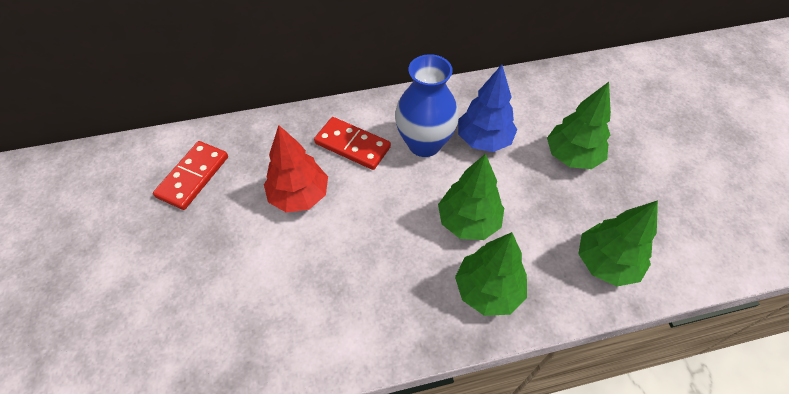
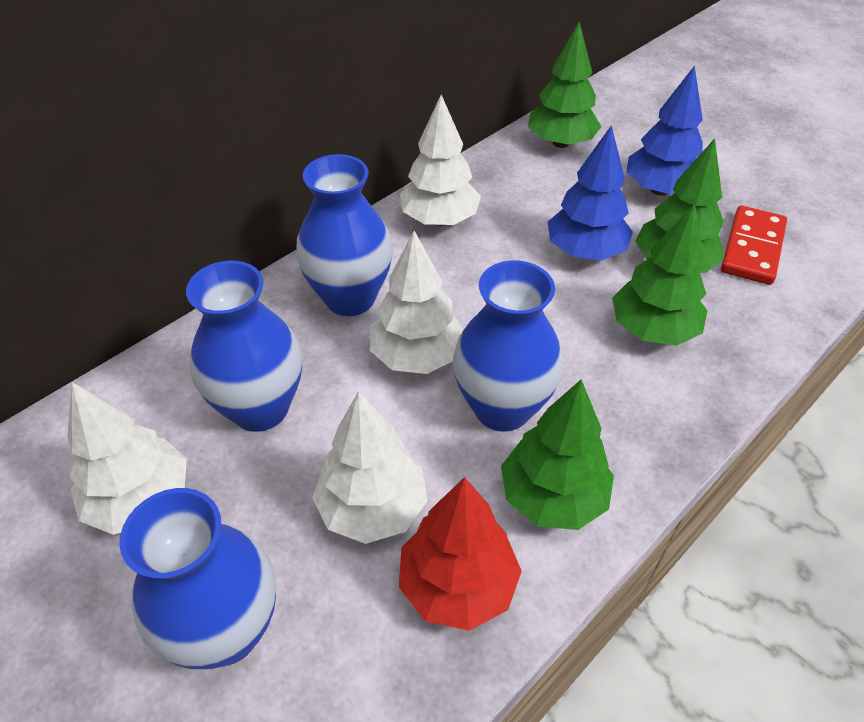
blue tree: [458,64,517,152] = 1 -> [548,125,633,260] [626,66,703,196] = 2
blue vase: [395,54,459,157] = 1 -> [119,488,276,669] [186,261,302,432] [296,154,393,316] [453,260,563,432] = 4
red domino: [153,141,228,210] [314,117,391,170] = 2 -> [721,206,787,285] = 1
white tree: none = 0 -> [67,382,187,535] [312,391,427,544] [370,231,463,374] [400,95,481,226] = 4

